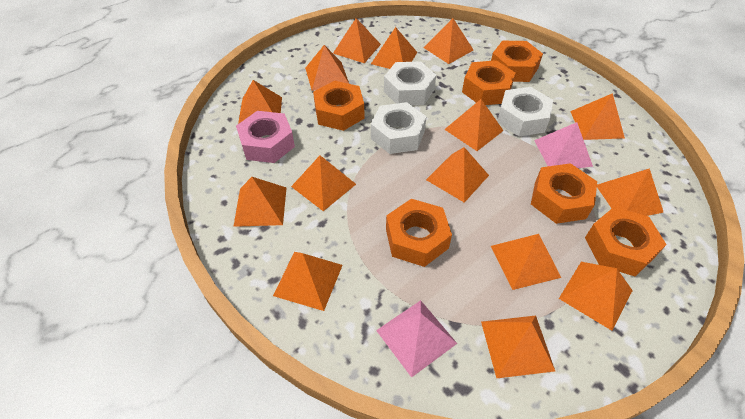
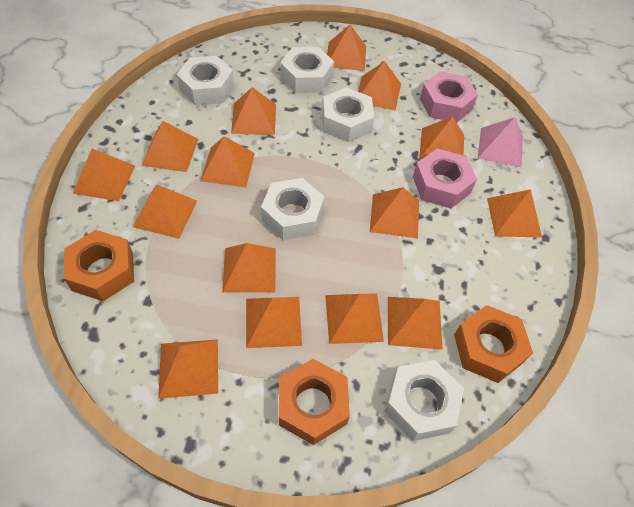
orange nut: [313,81,365,131] [386,199,452,267] [462,60,516,105] [491,41,543,82] [531,163,597,224] [585,207,667,277] = 6 -> [63,230,134,301] [279,359,350,445] [454,305,533,383] = 3
pink nut: [236,111,295,163] = 1 -> [413,149,477,208] [420,71,478,123] = 2
pink pyramid: [376,300,457,378] [534,122,593,168] = 2 -> [478,117,523,168] = 1
white nut: [371,102,427,154] [384,61,436,105] [497,87,553,136] = 3 -> [177,56,234,105] [261,178,325,240] [280,47,334,93] [322,87,374,142] [384,360,464,441] = 5

